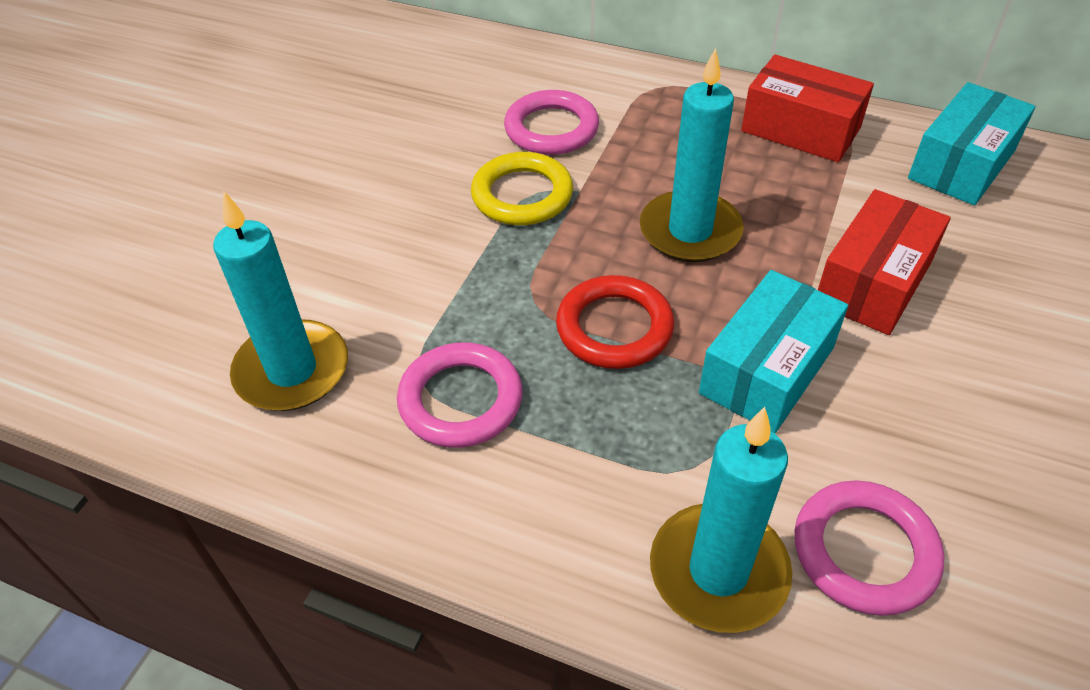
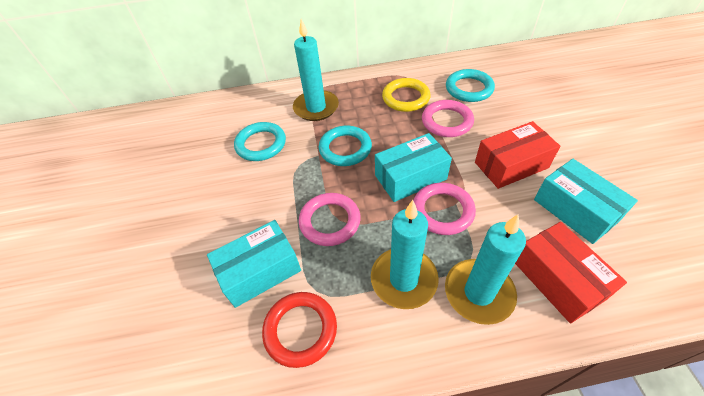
turquoise box: [699,270,848,433] [908,82,1036,206] = 2 -> [207,220,301,308] [375,133,452,202] [534,159,638,244] = 3
turquoise ring: none = 0 -> [234,122,286,161] [319,126,372,166] [446,69,495,102] = 3

